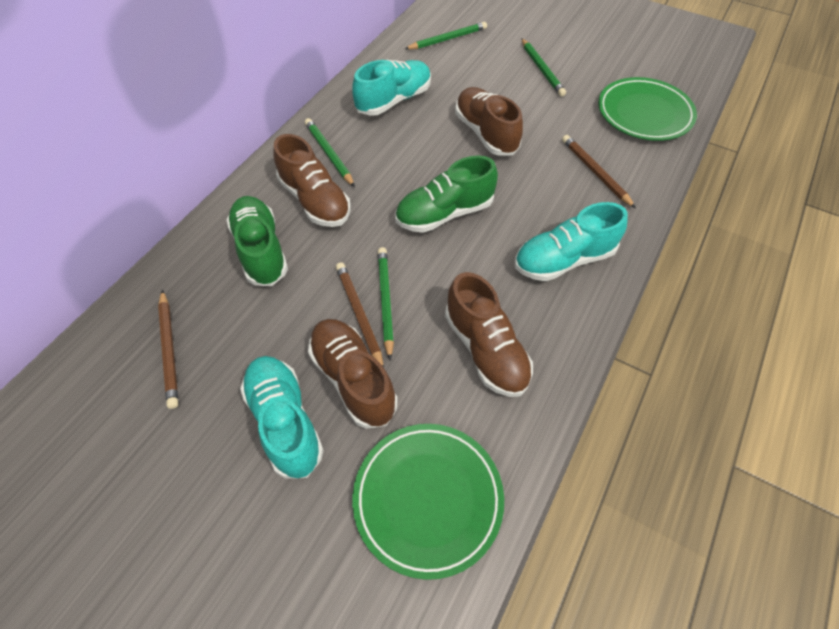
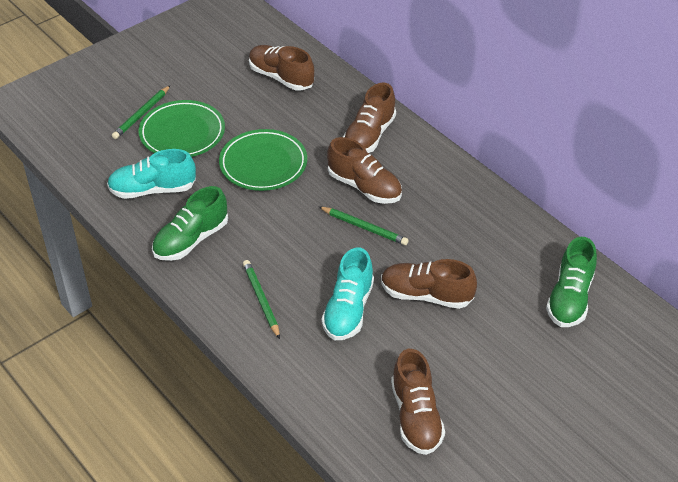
brown pencil: [158,290,179,409] [336,262,384,368] [562,135,636,208] = 3 -> none = 0
brown shoe: [273,134,351,227] [308,319,397,429] [445,272,533,397] [455,87,523,156] = 4 -> [249,45,314,91] [327,137,402,204] [343,82,396,153] [381,259,477,309] [391,349,445,455] = 5
green pencil: [305,118,355,187] [378,247,394,360] [405,22,487,50] [521,38,566,97] = 4 -> [112,85,171,139] [243,260,280,339] [318,206,409,245] = 3
turquoise shoe: [240,356,324,479] [352,59,431,116] [515,202,628,281] = 3 -> [107,149,196,199] [322,248,374,340] = 2

